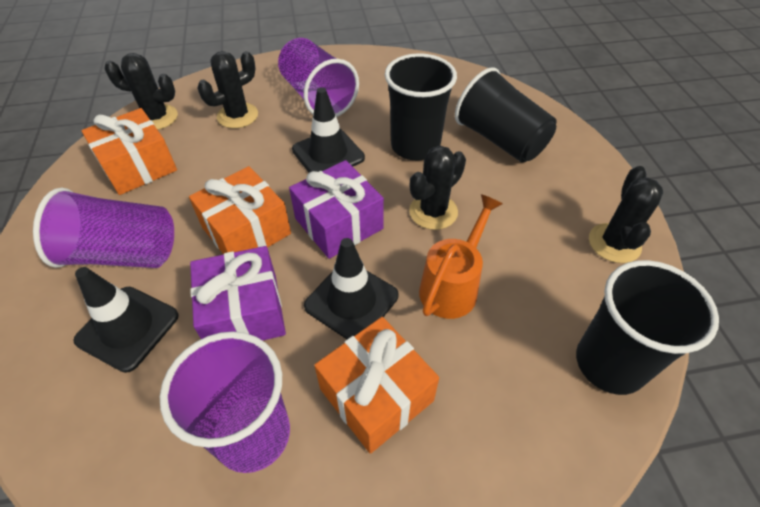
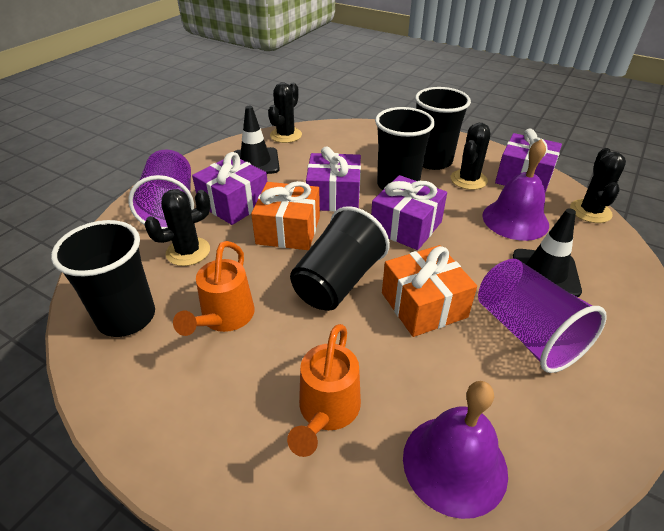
black cup: [385,53,457,160] [455,67,557,163] [576,260,719,395] = 3 -> [51,220,155,337] [290,206,390,311] [375,107,435,190] [415,87,471,170] = 4
black traffic cone: [73,267,179,373] [292,87,365,172] [304,238,398,339] = 3 -> [234,106,280,174] [513,208,582,297] = 2
orange gift: [81,108,177,195] [189,166,291,255] [314,317,439,454] = 3 -> [251,181,320,250] [382,245,477,337] = 2
orange watering can: [419,194,503,319] = 1 -> [173,241,255,336] [287,324,361,457] = 2
purple bell: none = 0 -> [403,381,508,519] [482,139,549,241] = 2
purple cup: [33,188,174,268] [160,331,290,473] [278,38,359,117] = 3 -> [128,149,194,229] [478,259,607,373] = 2
purple gift: [190,246,286,341] [289,160,384,259] = 2 -> [192,152,267,225] [306,146,361,211] [371,175,447,250] [495,129,562,193] = 4

